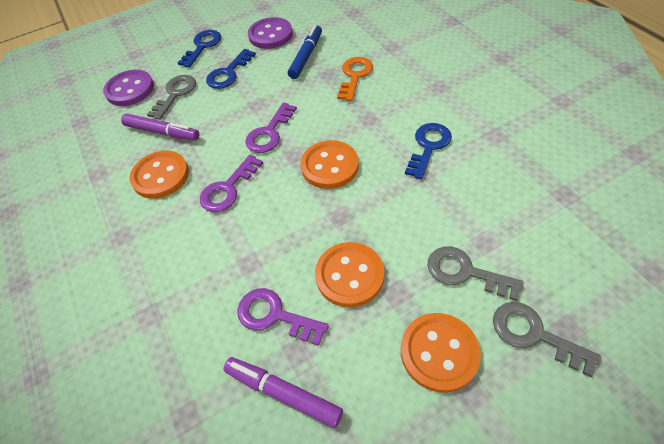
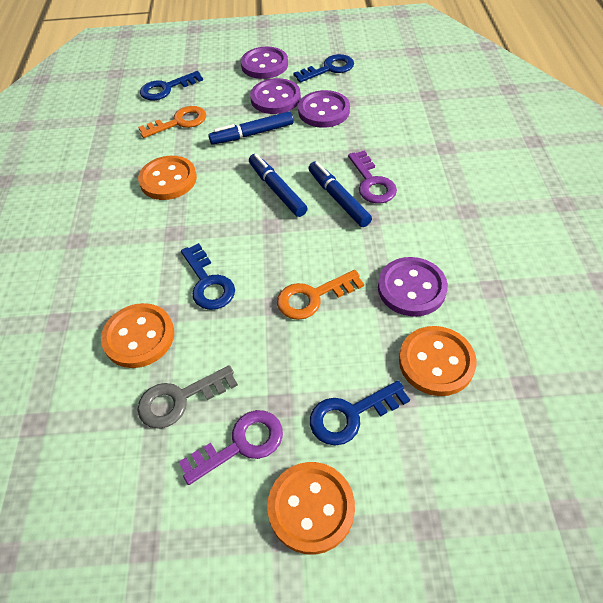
blue key: [178,30,221,68] [206,49,256,89] [405,123,452,179] = 3 -> [140,71,203,100] [181,243,235,310] [294,54,354,83] [310,380,410,446] = 4
blue marker: [288,25,322,79] = 1 -> [208,111,294,144] [249,154,308,217] [308,162,372,227] = 3
grey key: [147,75,196,120] [428,246,524,301] [493,302,601,377] = 3 -> [137,365,238,429] = 1
orange key: [337,57,373,101] = 1 -> [138,106,206,138] [277,270,364,320] = 2
purple button: [103,70,154,106] [248,17,293,49] = 2 -> [241,47,288,79] [250,78,301,114] [298,90,350,128] [378,257,448,317] = 4
purple key: [200,155,263,212] [237,288,329,346] [245,102,297,153] = 3 -> [179,410,283,485] [348,150,397,204] = 2
purple marker: [121,114,199,141] [223,357,343,428] = 2 -> none = 0

